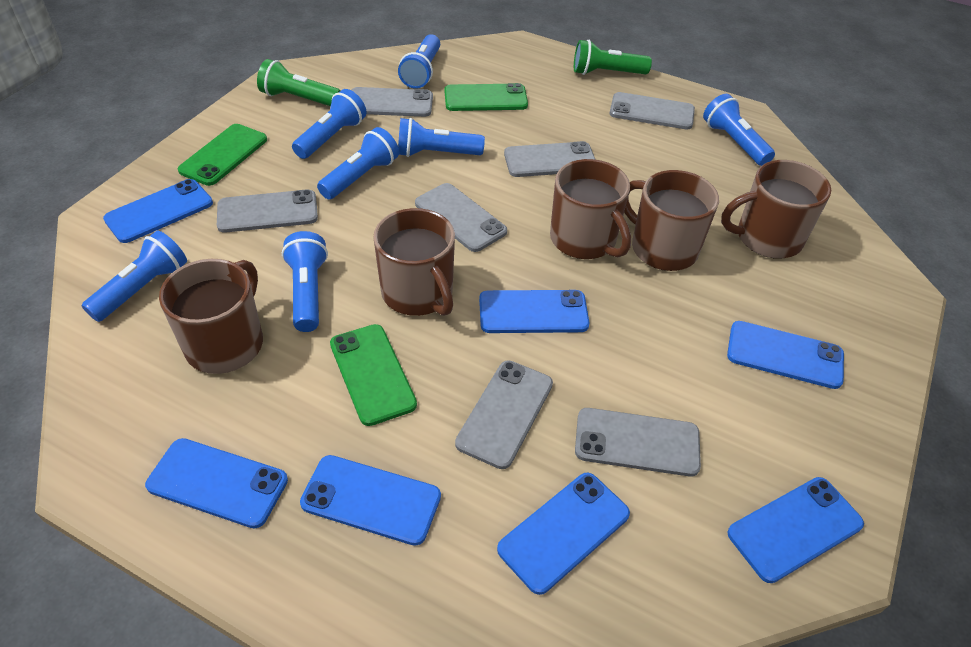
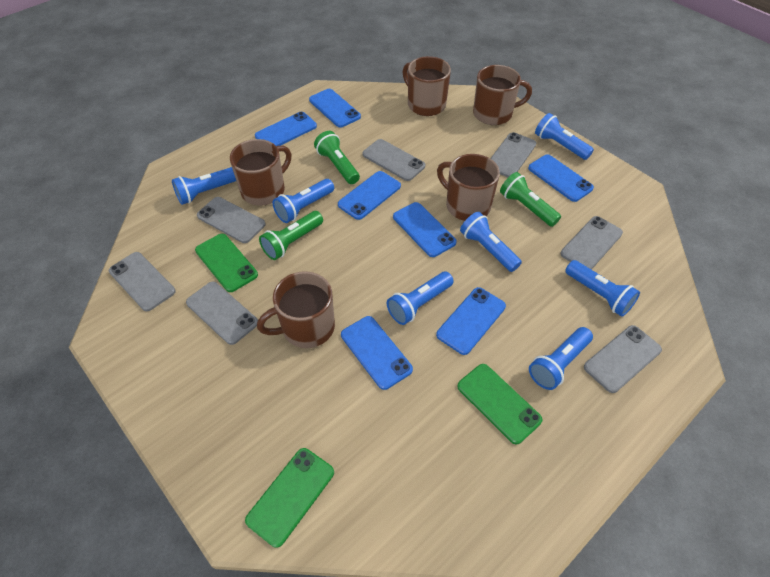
green flashlight: [257,59,340,106] [574,40,652,75] = 2 -> [259,211,323,260] [314,131,360,184] [500,172,561,227] = 3

